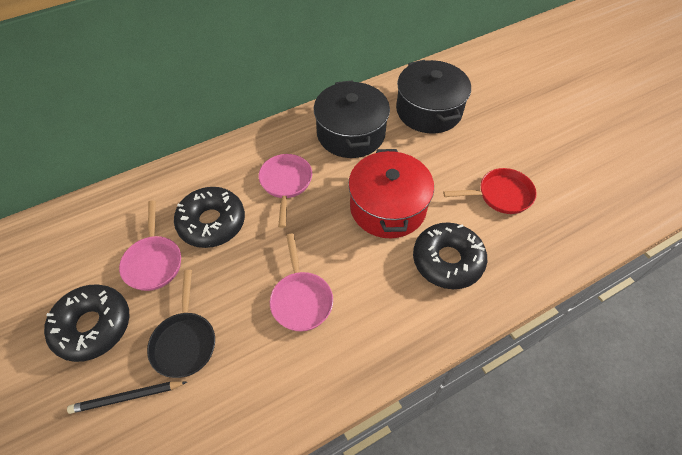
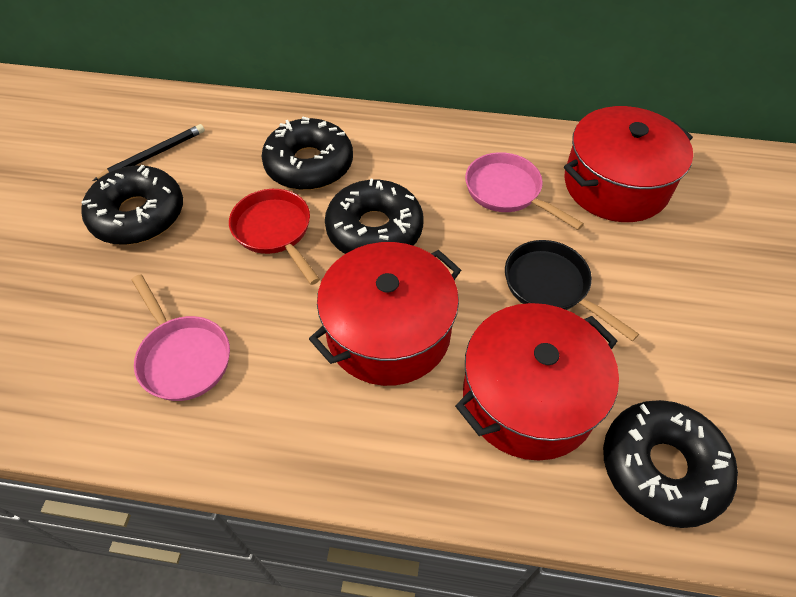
black donut: [44,284,129,362] [174,187,245,248] [413,222,487,289] = 3 -> [81,165,183,245] [261,117,353,190] [325,178,423,254] [603,400,738,528] = 4
black pot: [314,80,390,158] [396,60,471,133] = 2 -> none = 0
pink pan: [119,200,181,291] [259,154,312,228] [270,234,333,331] = 3 -> [132,274,230,401] [465,152,584,230] = 2
red pot: [348,149,434,238] = 1 -> [309,242,461,386] [455,303,619,460] [564,106,693,222] = 3

